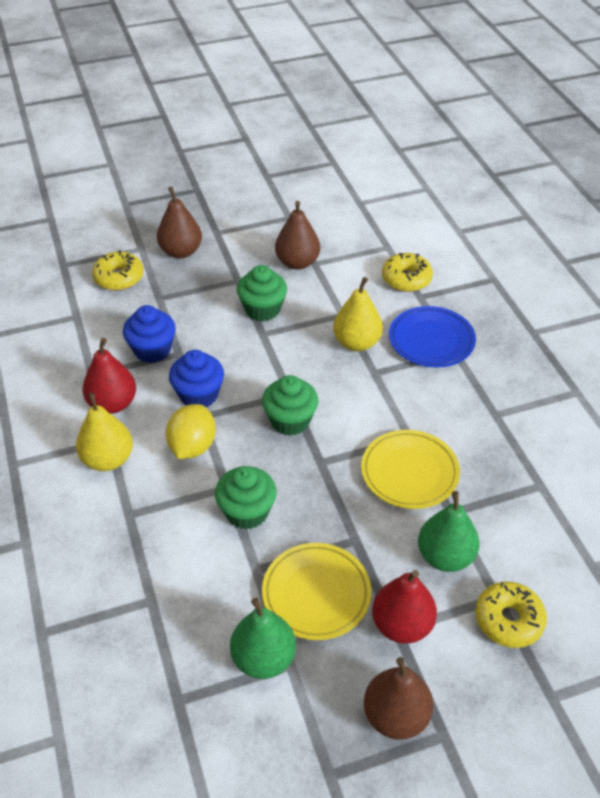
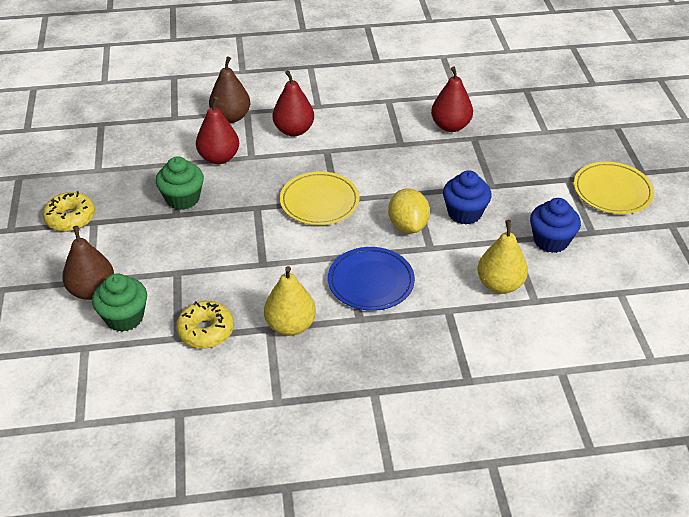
brown pear: [157,187,202,258] [275,201,320,270] [364,657,433,740] = 3 -> [62,226,114,300] [209,56,250,123] = 2
green cupcake: [215,466,276,529] [237,265,287,321] [262,375,318,436] = 3 -> [92,274,147,332] [156,156,204,210] = 2
green pear: [230,598,296,679] [418,491,480,572] = 2 -> none = 0
red pear: [82,338,136,414] [372,570,437,644] = 2 -> [196,97,239,164] [273,70,314,137] [431,66,473,132] = 3
yellow donut: [92,250,143,290] [382,253,433,292] [475,582,547,648] = 3 -> [43,191,95,232] [176,301,234,348] = 2

